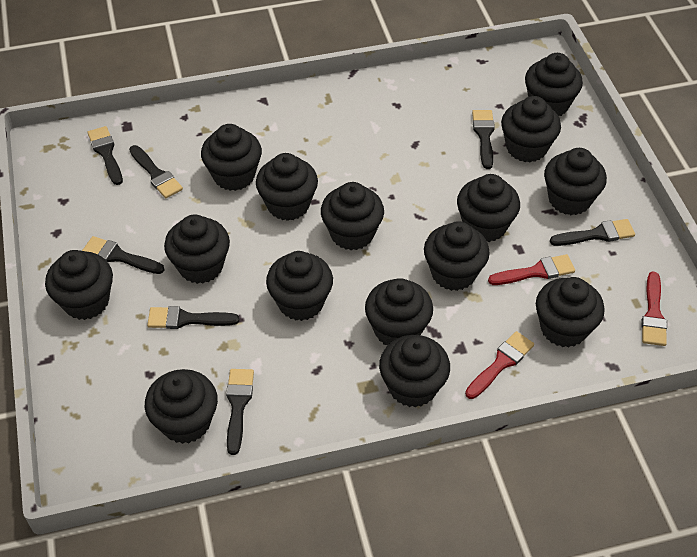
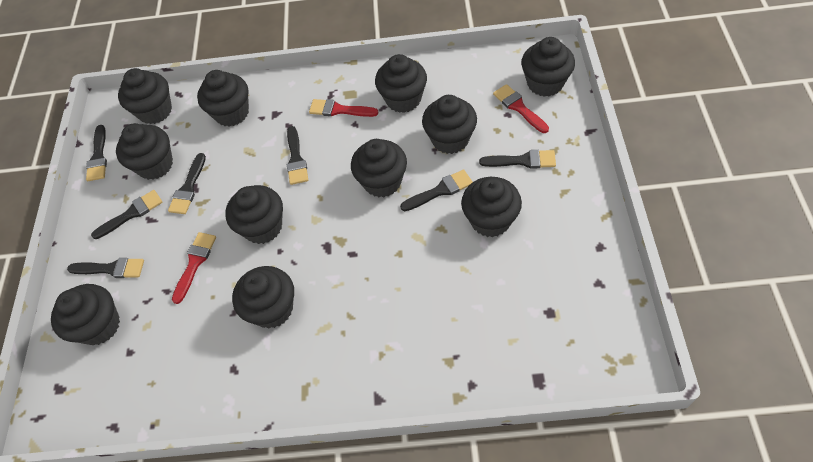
black cupcake: [45,250,113,320] [145,369,218,444] [164,214,230,284] [201,124,262,191] [256,153,318,221] [266,251,333,321] [321,182,384,250] [365,278,433,346] [379,335,450,408] [424,221,490,291] [457,174,520,242] [501,96,561,162] [525,53,583,116] [536,277,605,348] [544,148,607,215] = 15 -> [51,284,120,345] [116,123,173,180] [118,68,172,124] [197,70,249,127] [225,185,283,244] [232,266,294,328] [351,139,407,197] [375,54,427,113] [422,95,477,154] [461,177,522,237] [521,37,575,97] = 11

